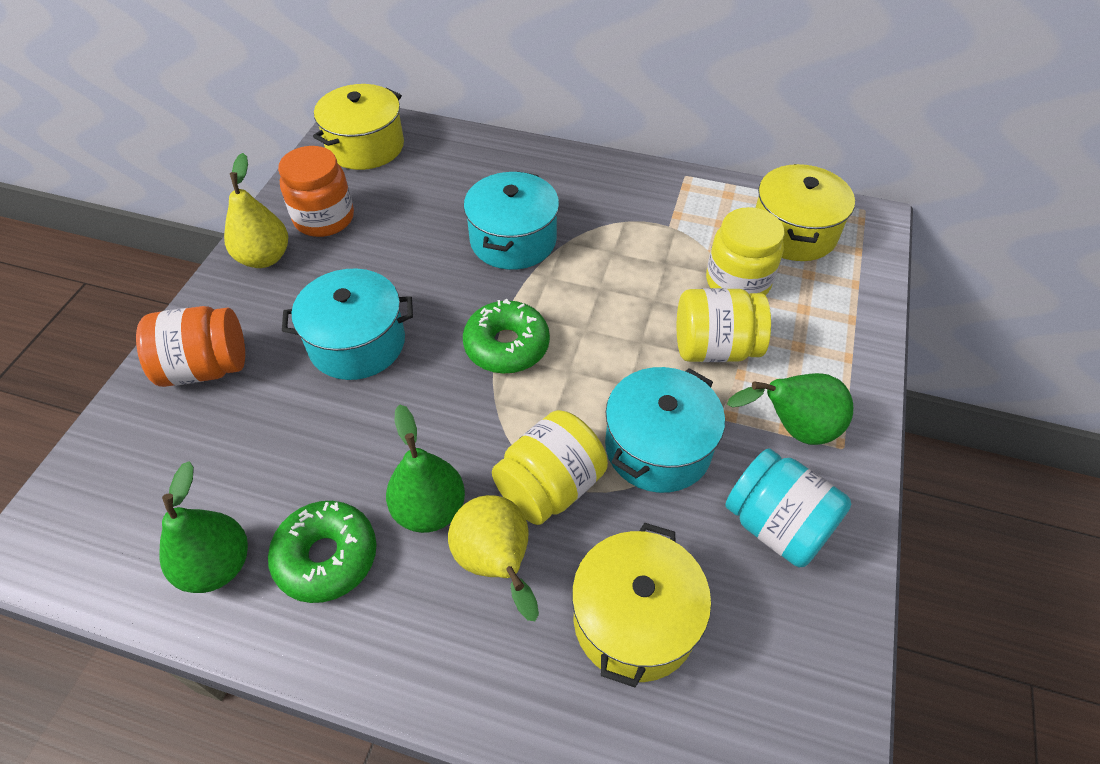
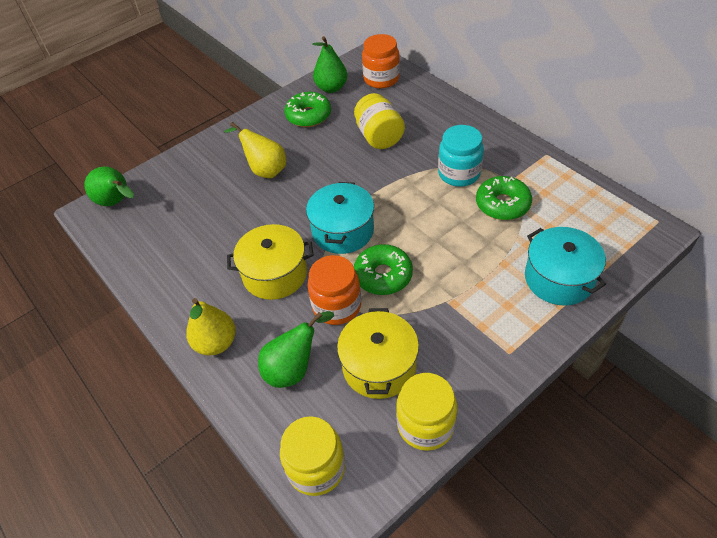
green donut: [268,501,377,603] [463,299,550,374] = 2 -> [284,92,331,127] [354,244,413,295] [476,176,532,220] = 3
turquoise pot: [282,269,413,380] [464,171,559,270] [605,367,725,493] = 3 -> [306,182,374,254] [525,227,606,306] = 2
yellow pot: [313,84,404,170] [572,523,711,687] [755,164,855,261] = 3 -> [227,224,314,300] [337,308,419,399] = 2

